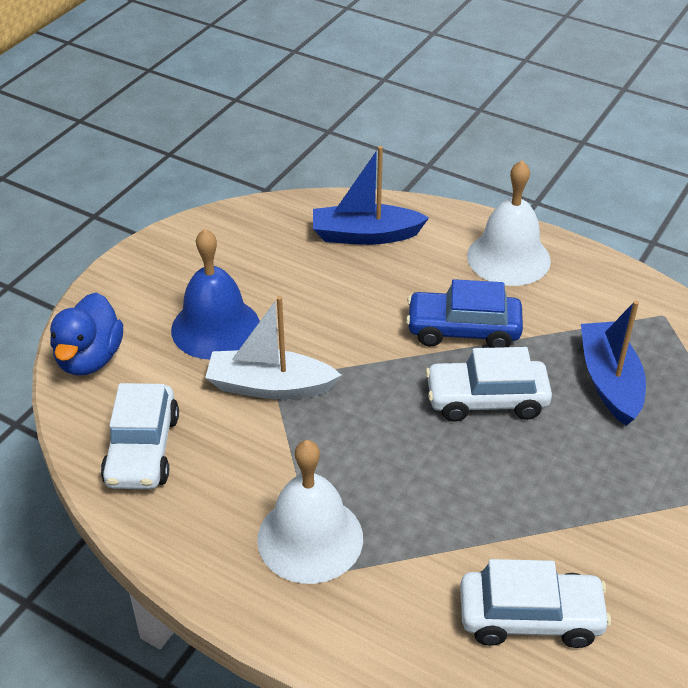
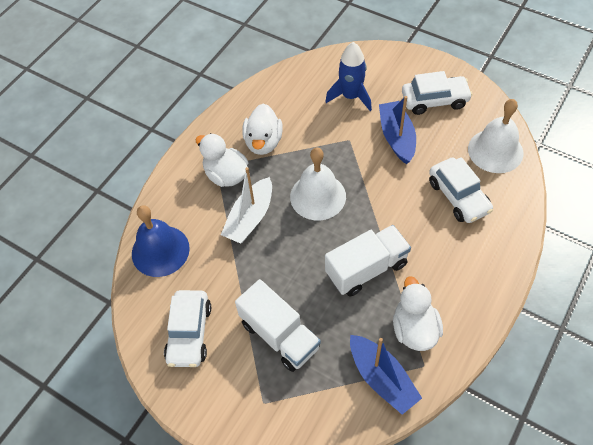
blue car: [406,279,523,348] = 1 -> none = 0
blue duck: [50,293,123,375] = 1 -> none = 0
blue rocket: none = 0 -> [325,42,372,111] = 1
white duck: none = 0 -> [195,133,249,187] [242,103,283,155] [393,276,443,351] = 3
white truck: none = 0 -> [235,279,321,372] [325,225,411,297] = 2

